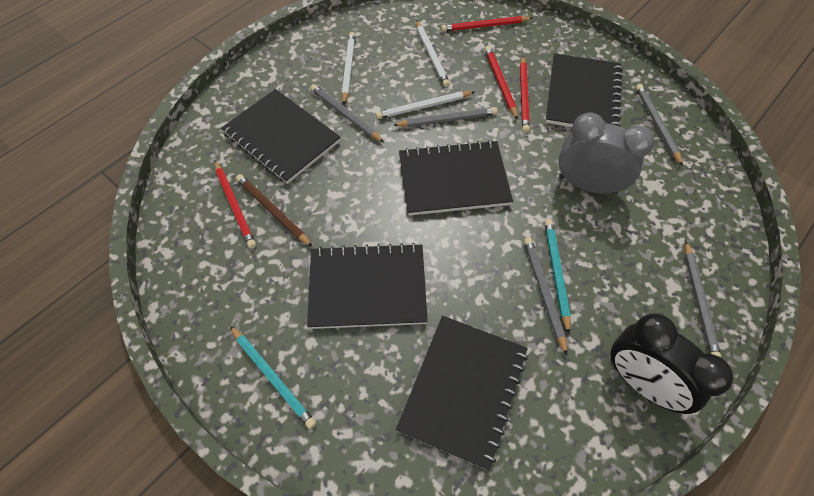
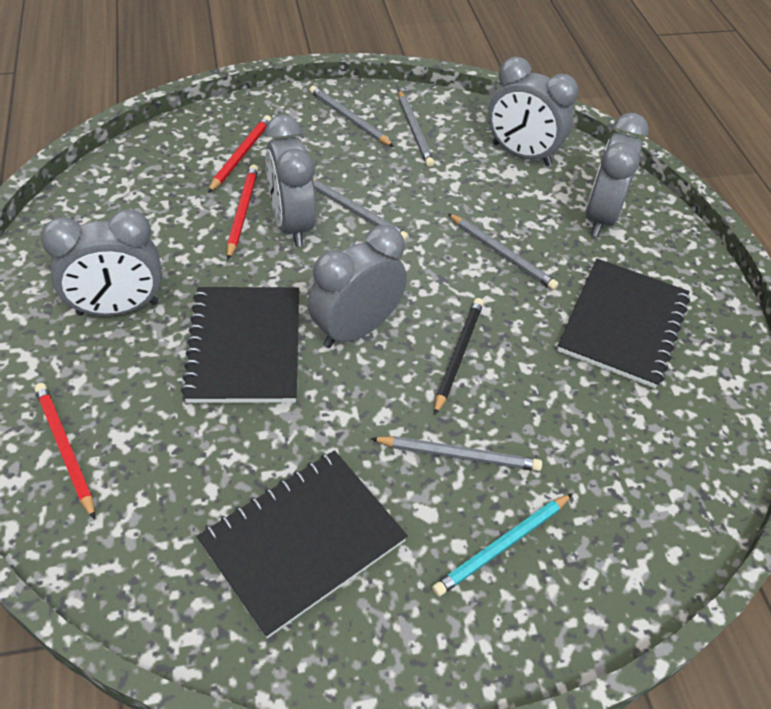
black clock: [610,313,733,414] = 1 -> none = 0
black notebook: [221,89,341,184] [307,243,428,329] [396,316,528,470] [399,140,513,216] [545,54,623,127] = 5 -> [181,287,299,403] [197,450,408,638] [557,258,690,389] = 3
black pencil: none = 0 -> [434,298,484,415] = 1
brown pencil: [236,174,313,247] = 1 -> none = 0
grey clock: [559,112,655,195] = 1 -> [41,209,162,316] [265,115,316,247] [308,225,407,348] [488,57,578,166] [585,113,649,237] = 5
red pencil: [215,161,256,249] [441,16,532,32] [485,46,518,120] [520,56,530,133] = 4 -> [34,383,95,520] [208,115,271,193] [227,164,258,260] = 3
turquoise pencil: [230,326,316,429] [545,219,571,334] = 2 -> [432,493,573,597] = 1
white pencil: [342,32,355,104] [375,91,474,119] [416,20,450,87] = 3 -> none = 0

